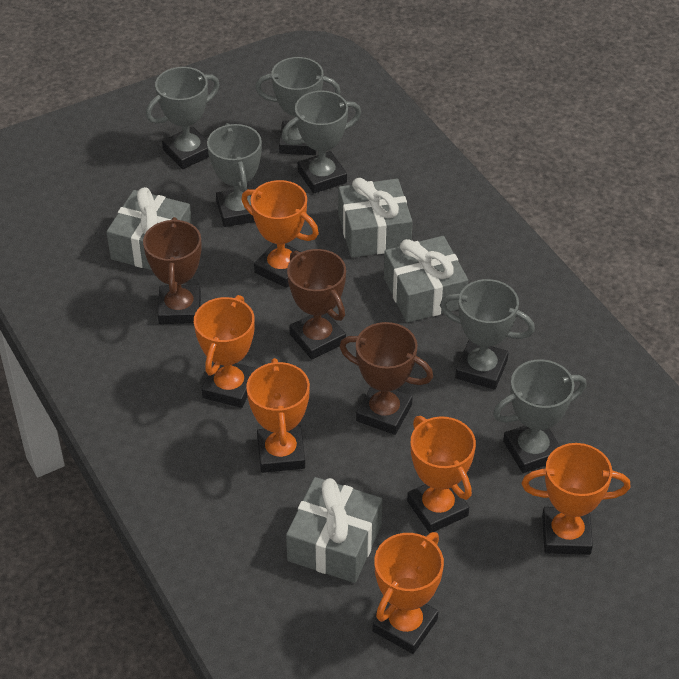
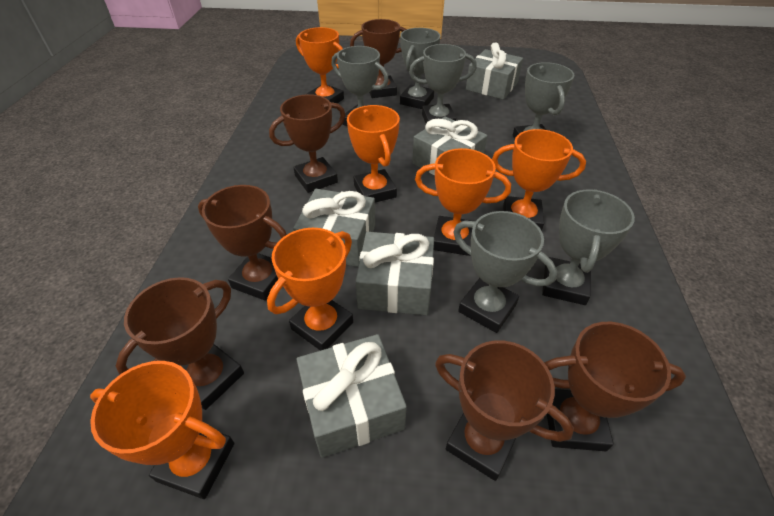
brown trophy: [143,217,202,324] [287,249,346,360] [339,322,433,435] = 3 -> [116,277,244,410] [198,185,287,301] [269,94,346,193] [350,19,407,98] [435,340,574,481] [544,322,686,451] = 6
grey gift: [107,187,192,270] [286,477,383,583] [338,178,413,258] [384,236,468,323] = 4 -> [293,189,375,267] [296,334,407,458] [355,232,434,315] [412,117,487,175] [466,42,523,100] = 5

